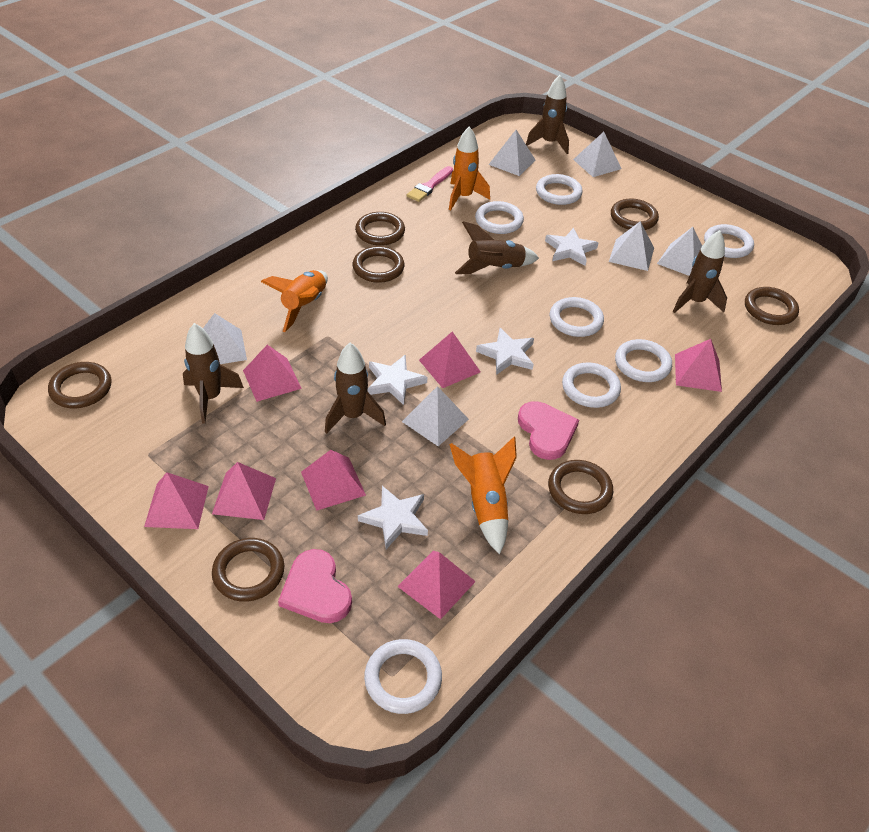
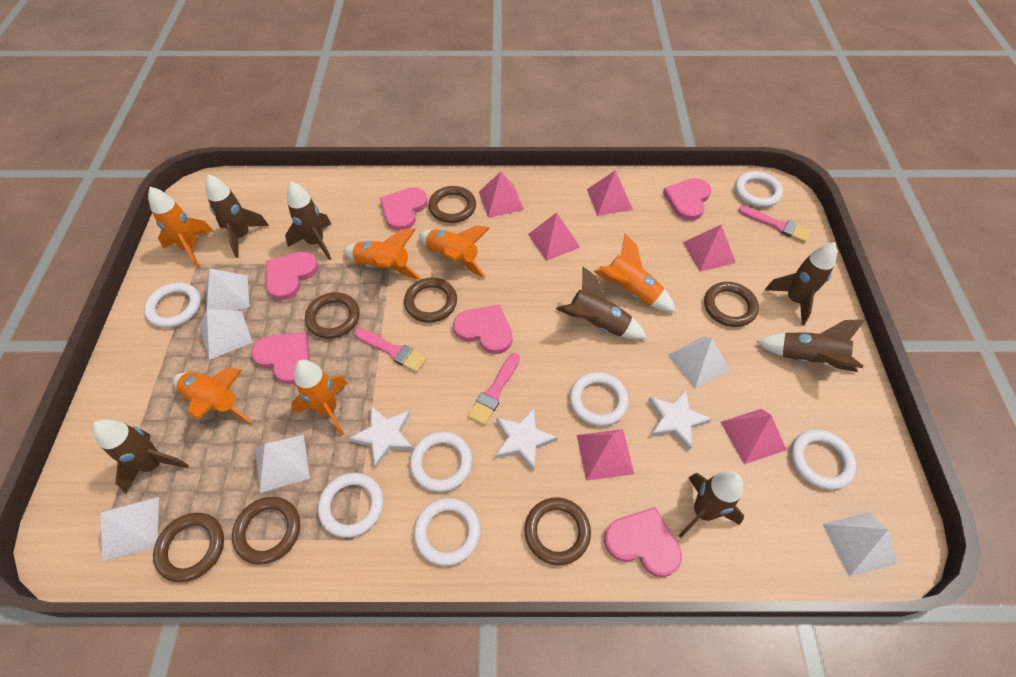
brown rocket: [183,323,244,423] [325,343,386,434] [455,221,539,274] [526,75,569,154] [673,230,727,313] = 5 -> [93,419,189,493] [205,174,269,258] [285,181,331,260] [556,267,647,340] [678,471,744,538] [757,319,866,372] [765,242,837,325] = 7
orange rocket: [261,270,328,332] [449,126,490,210] [449,437,517,554] = 3 -> [148,187,213,268] [173,367,252,424] [291,360,348,435] [343,229,421,280] [419,226,490,278] [594,233,676,312] = 6
pink brush: [407,166,453,202] = 1 -> [354,328,427,372] [468,353,520,425] [738,206,811,243] = 3
pink heart: [278,549,352,623] [518,401,579,460] = 2 -> [251,332,310,384] [266,252,318,300] [380,187,428,231] [453,304,513,354] [604,507,682,577] [663,178,711,221] = 6
pink pyramid: [144,472,209,529] [212,462,276,520] [243,345,302,402] [301,450,366,511] [397,551,476,619] [419,332,481,388] [675,339,722,392] = 7 -> [479,172,524,218] [528,212,580,261] [577,429,634,481] [587,170,633,216] [683,225,736,272] [721,409,786,464] = 6
white star: [358,486,428,549] [368,354,427,405] [476,328,534,375] [545,228,599,266] = 4 -> [349,406,413,468] [495,408,558,471] [648,389,712,450] = 3

